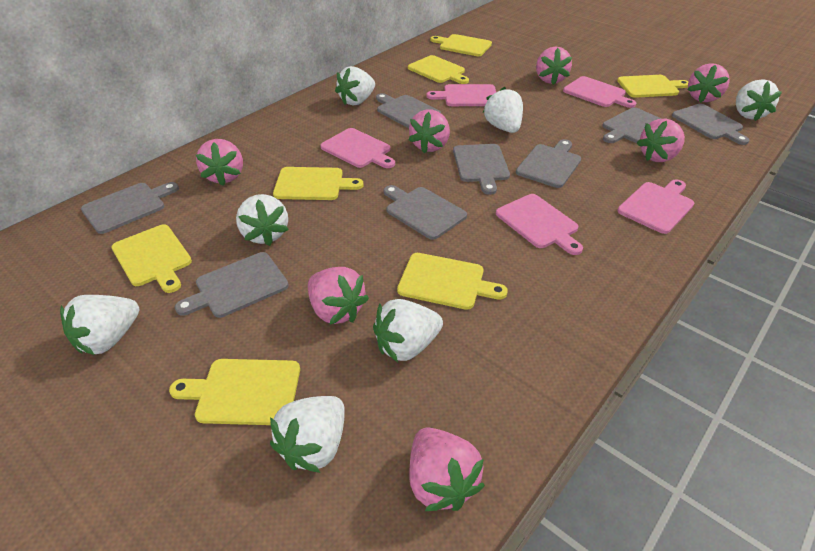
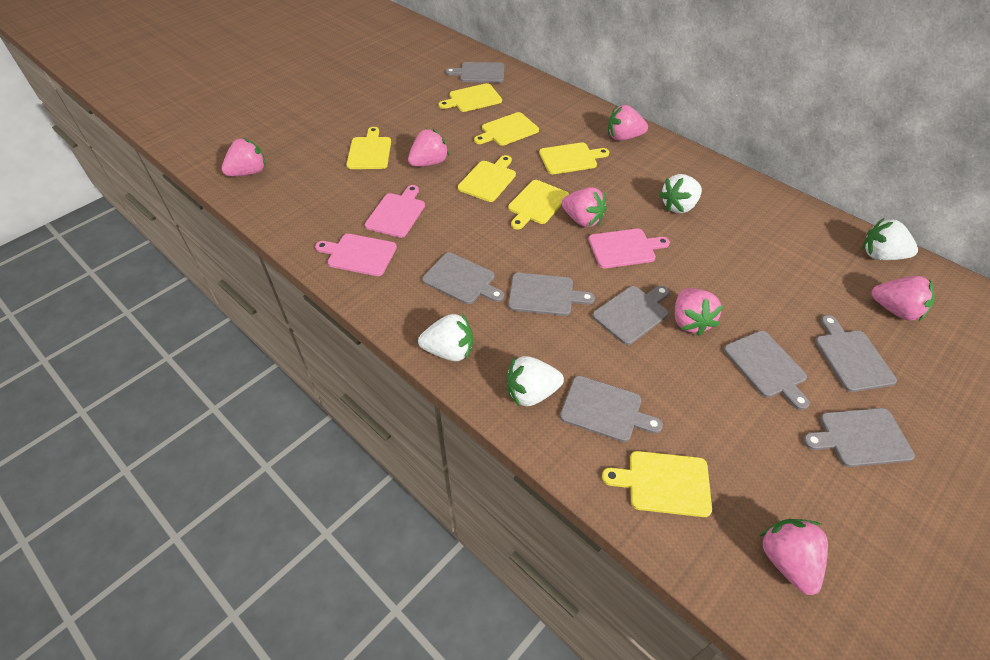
pink cutting board: [320,128,395,168] [427,84,496,106] [496,194,583,255] [563,76,636,108] [617,179,694,234] = 5 -> [315,234,397,276] [365,185,425,238] [588,228,670,268] = 3
white strawberry: [60,295,139,355] [236,194,289,246] [270,396,345,473] [335,66,375,106] [373,299,443,362] [483,87,523,133] [736,79,782,121] = 7 -> [418,313,473,361] [506,356,564,407] [659,174,702,213] [862,218,918,260] = 4

